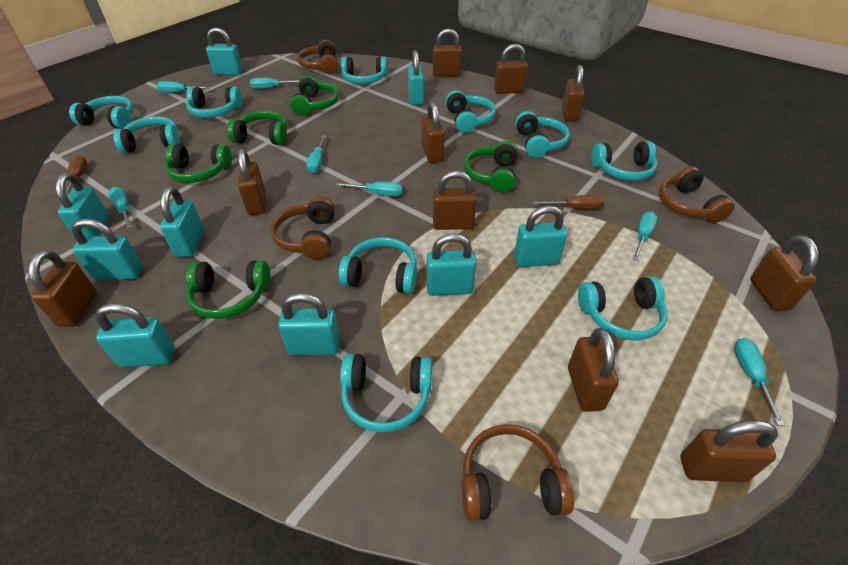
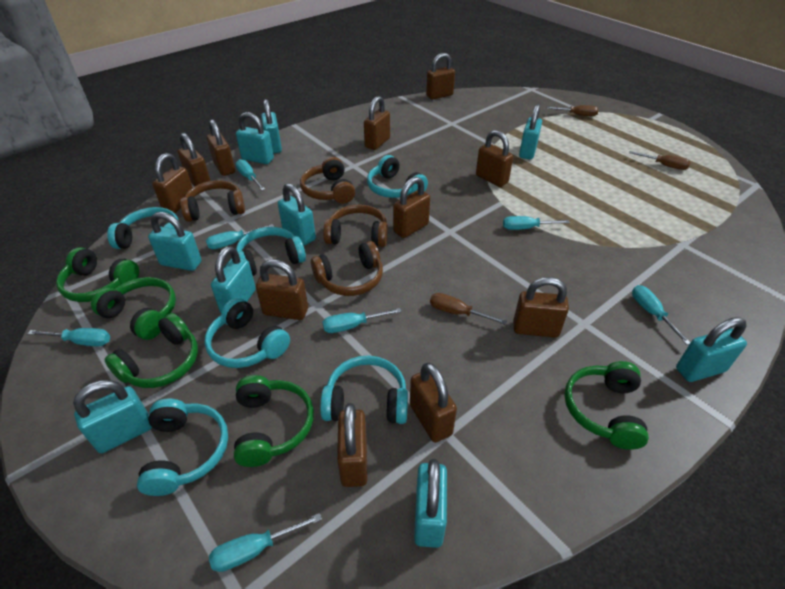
brown padlock: [28,250,97,327] [238,148,265,215] [422,101,445,163] [433,28,462,76] [433,171,477,230] [494,44,528,94] [562,65,585,122] [568,328,619,412] [680,420,778,482] [750,235,819,311] = 10 -> [152,153,193,213] [178,133,210,187] [207,119,235,176] [256,260,308,320] [337,403,368,487] [364,96,390,150] [393,177,430,238] [410,362,457,443] [426,53,455,100] [476,130,513,187] [513,277,569,338] = 11
brown screwdriver: [66,155,87,196] [533,195,604,209] = 2 -> [430,293,507,325] [547,105,599,116] [629,151,691,170] = 3
turquoise headphones: [69,96,134,129] [113,116,180,153] [186,87,242,118] [338,237,417,294] [340,354,432,433] [341,57,388,84] [445,90,496,133] [515,111,570,158] [578,276,668,340] [591,141,657,181] = 10 -> [107,207,179,249] [137,399,228,496] [204,298,290,368] [236,227,306,276] [320,356,408,424] [367,155,428,198] = 6

